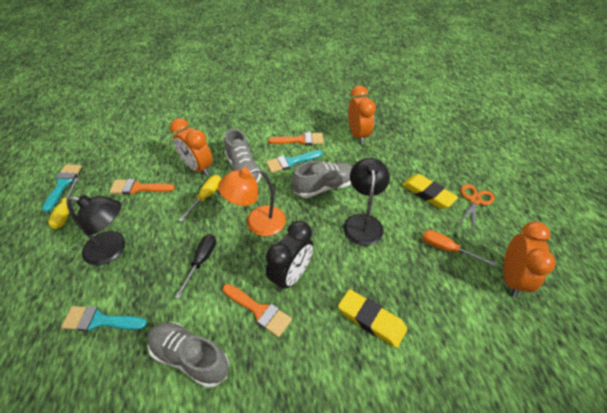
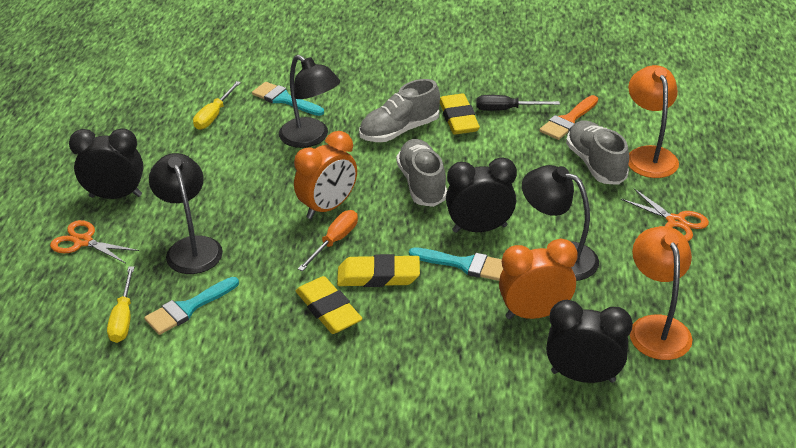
black clock: [266,221,313,292] = 1 -> [69,128,144,199] [446,157,517,233] [546,300,633,383] = 3
black lamp: [67,195,125,265] [343,158,390,246] = 2 -> [149,153,223,274] [279,55,340,148] [522,165,599,281] = 3
orange brush: [109,179,175,195] [223,284,292,337] [268,132,324,145] = 3 -> [539,95,598,140] = 1
orange clock: [170,118,213,176] [348,85,376,144] [503,221,556,297] = 3 -> [294,131,357,219] [499,238,578,319] = 2
orange lamp: [218,168,286,236] = 1 -> [628,65,679,178] [630,226,693,360] = 2
orange scissors: [458,184,495,232] = 1 -> [50,220,139,264] [621,189,709,241] = 2
yellow eraser: [338,289,407,348] [402,174,458,209] = 2 -> [296,276,363,334] [337,254,420,287] [440,94,480,135] = 3

